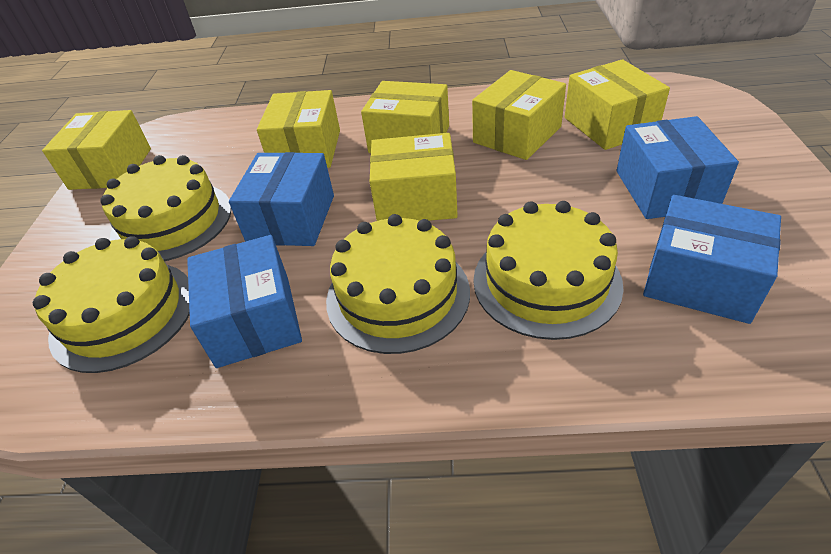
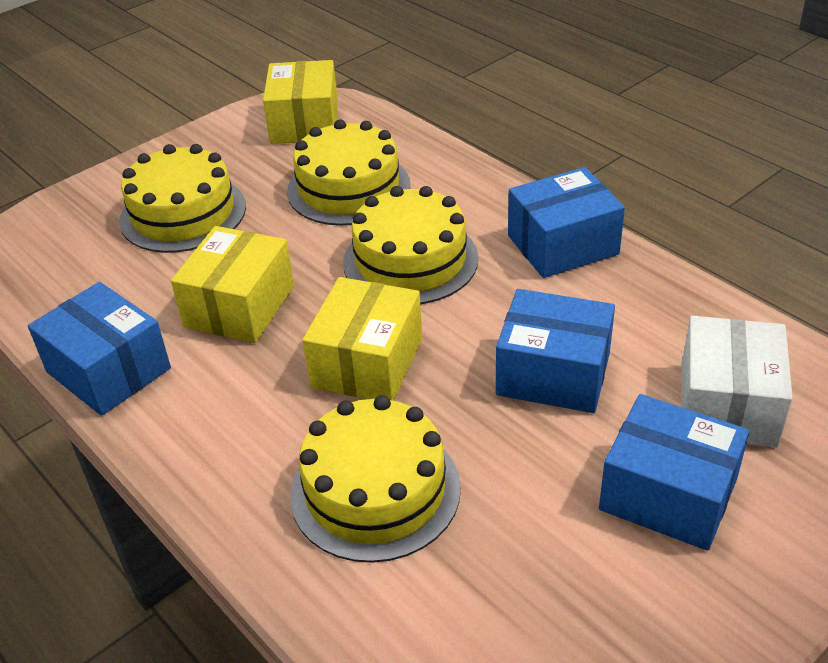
white box: none = 0 -> [681,316,793,448] = 1
yellow box: [42,110,151,190] [257,90,340,168] [361,81,449,153] [370,133,458,221] [472,70,566,160] [565,59,670,150] = 6 -> [171,226,294,343] [263,60,338,144] [302,277,422,401] = 3

